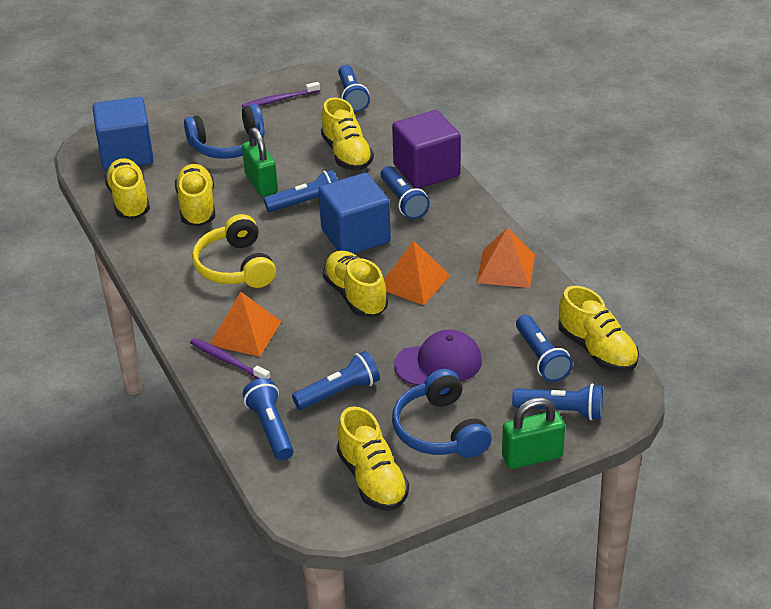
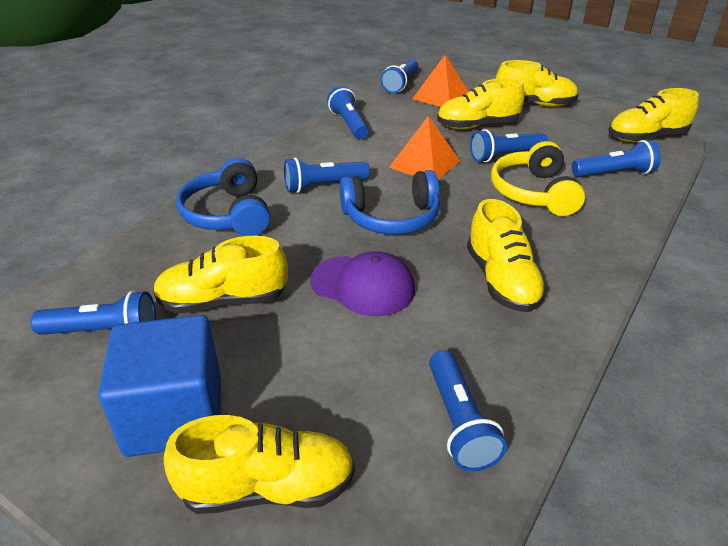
blue cube: [92,97,154,170] [318,173,391,254] = 2 -> [98,315,221,457] = 1
green padlock: [242,127,278,197] [502,397,565,469] = 2 -> none = 0
orange pyramid: [210,292,282,357] [384,240,451,305] [477,227,535,288] = 3 -> [389,116,460,180] [412,55,469,107] = 2
purple cube: [392,110,461,189] = 1 -> none = 0
purple toothbrush: [190,338,271,379] [242,82,320,107] = 2 -> none = 0

